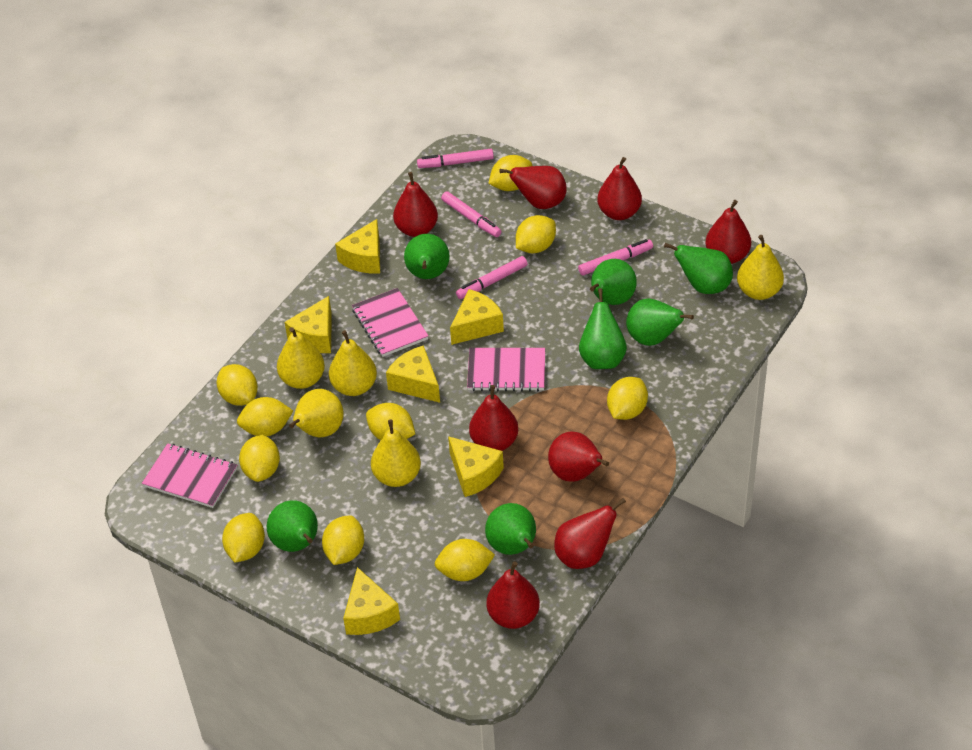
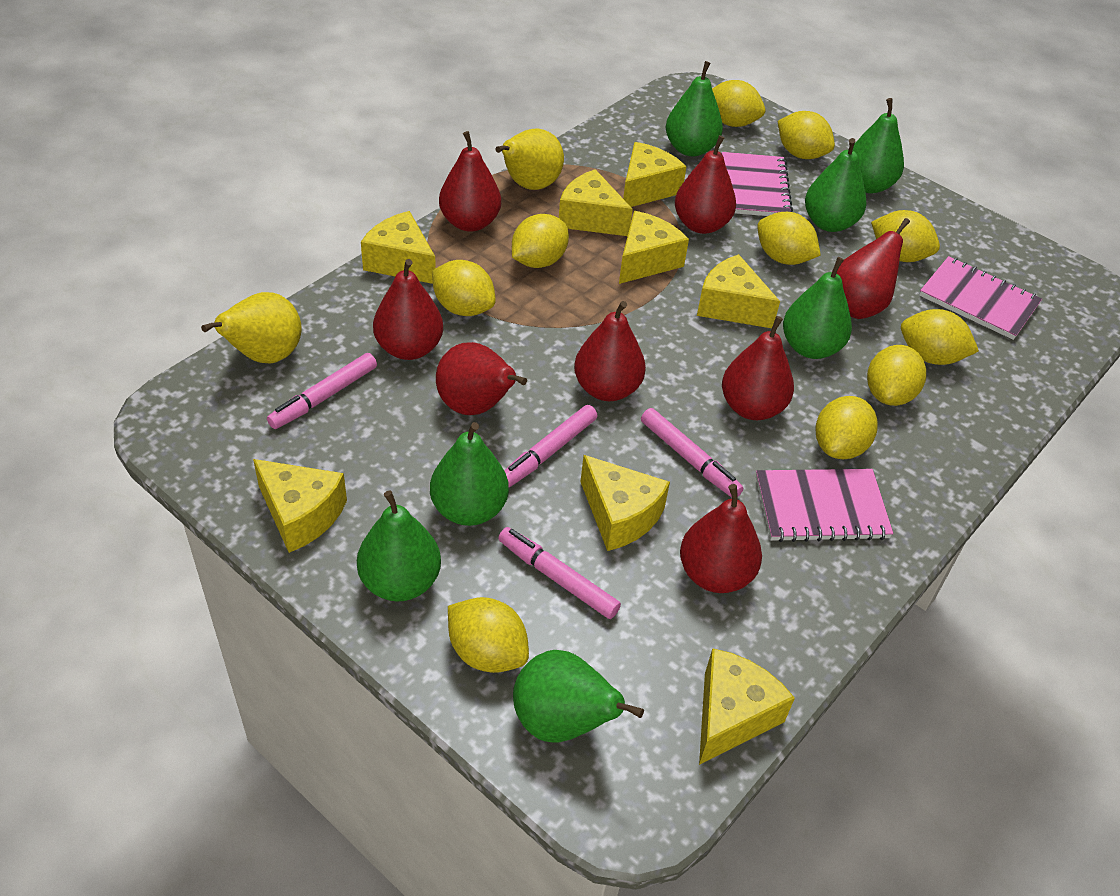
yellow cheese: [285,296,332,353] [335,219,380,274] [343,567,400,635] [386,345,440,403] [448,436,504,497] [450,289,504,345] = 6 -> [253,459,347,553] [361,211,436,284] [559,169,633,236] [580,455,670,551] [619,211,689,284] [623,142,687,207] [697,254,780,328] [699,648,795,765] = 8
yellow pear: [277,327,325,389] [289,389,344,437] [329,330,377,396] [371,420,421,487] [737,235,784,300] = 5 -> [201,292,302,363] [495,129,564,190] = 2

